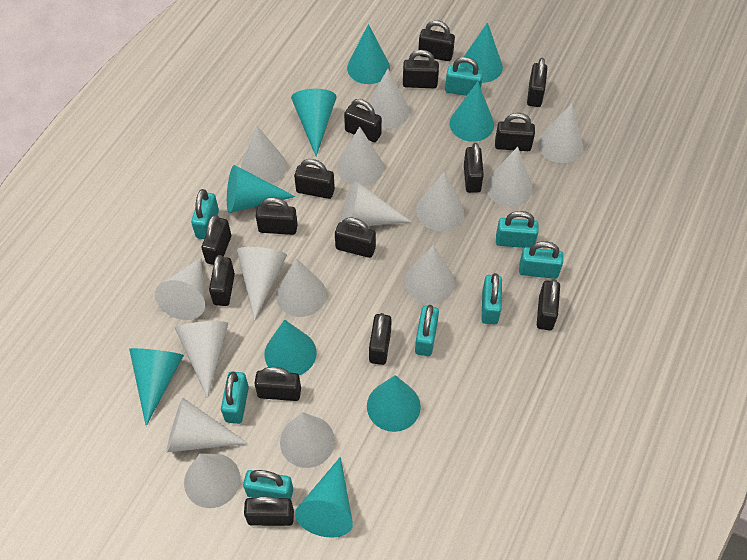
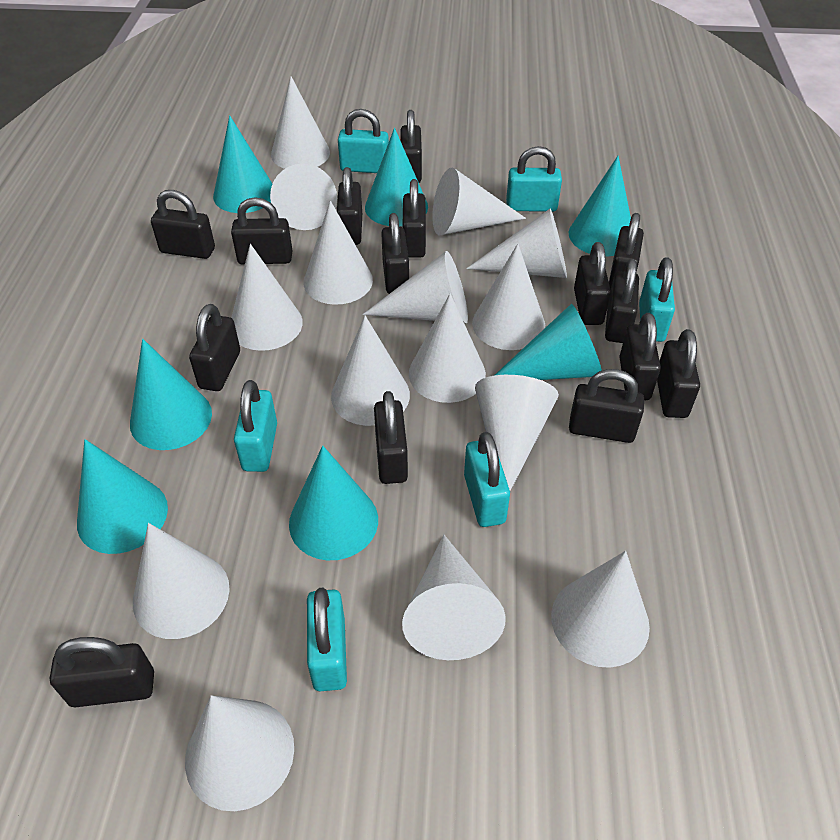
turquoise cone: [129,348,184,426] [227,165,296,213] [264,320,317,375] [291,89,337,156] [295,457,353,538] [347,24,390,84] [367,375,421,432] [450,82,494,142] [460,22,503,83] = 9 -> [77,439,168,554] [130,339,212,450] [213,115,272,213] [289,446,378,560] [365,128,428,226] [495,304,602,380] [569,156,631,256] = 7
turquoise padlock: [191,189,219,239] [221,372,249,424] [243,470,293,499] [415,305,439,356] [445,57,483,96] [481,273,502,324] [496,211,539,248] [519,241,563,279] = 8 -> [234,380,277,472] [307,588,347,691] [338,109,389,173] [464,432,510,527] [506,146,562,212] [639,257,675,342] = 6

